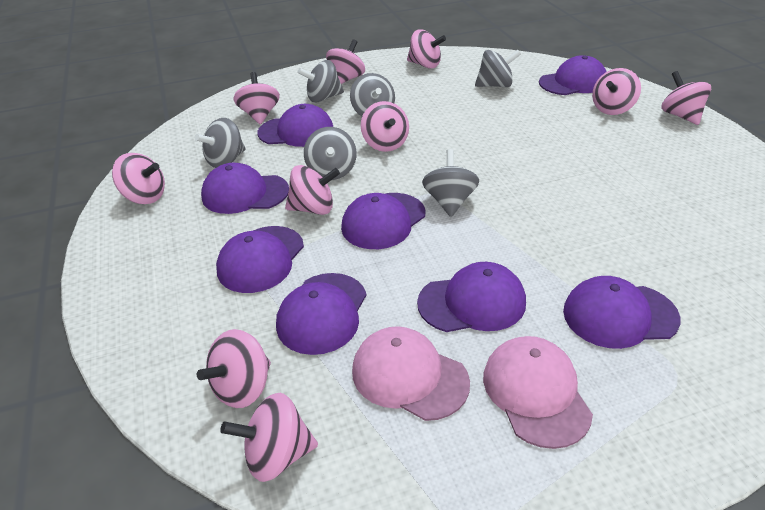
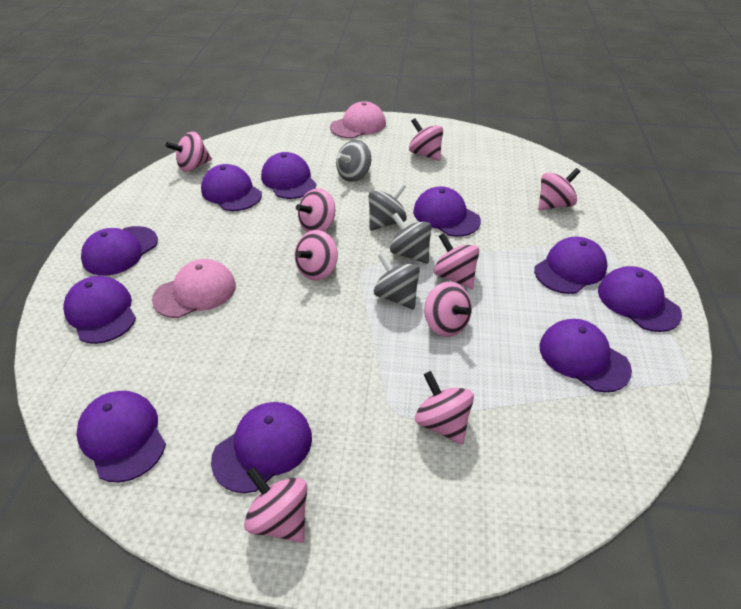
grey spinning top: [195,118,246,168] [298,60,344,102] [304,127,357,180] [350,73,395,116] [422,149,479,217] [475,50,521,87] = 6 -> [336,140,371,182] [368,183,407,231] [374,252,420,309] [390,213,432,264] = 4
pink spinning top: [112,153,165,204] [197,329,271,408] [220,393,318,482] [233,72,280,125] [285,165,340,215] [326,39,365,84] [361,101,409,152] [407,29,446,69] [592,68,641,115] [661,71,711,125] = 10 -> [166,132,212,172] [244,467,307,543] [295,230,338,280] [296,188,335,232] [409,118,443,161] [415,371,474,445] [424,282,472,337] [434,233,479,289] [538,168,580,211] = 9
purple cap: [201,163,289,214] [216,226,304,293] [257,104,333,147] [276,273,367,355] [341,193,426,249] [417,262,526,332] [539,55,606,95] [563,276,680,349] = 8 -> [63,276,136,344] [76,391,166,482] [81,226,158,276] [201,164,262,211] [211,402,312,493] [261,152,317,199] [413,186,481,237] [534,237,608,294] [539,319,632,392] [598,266,682,332] = 10

